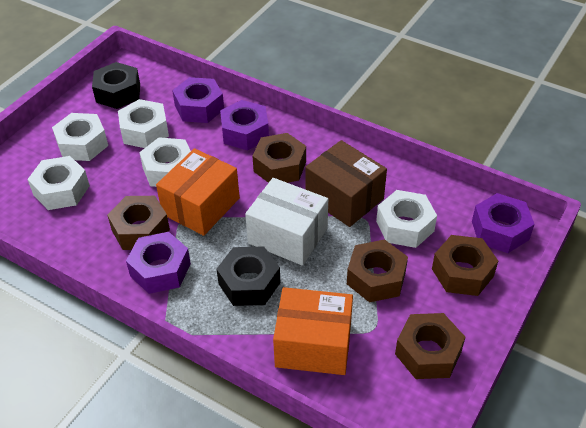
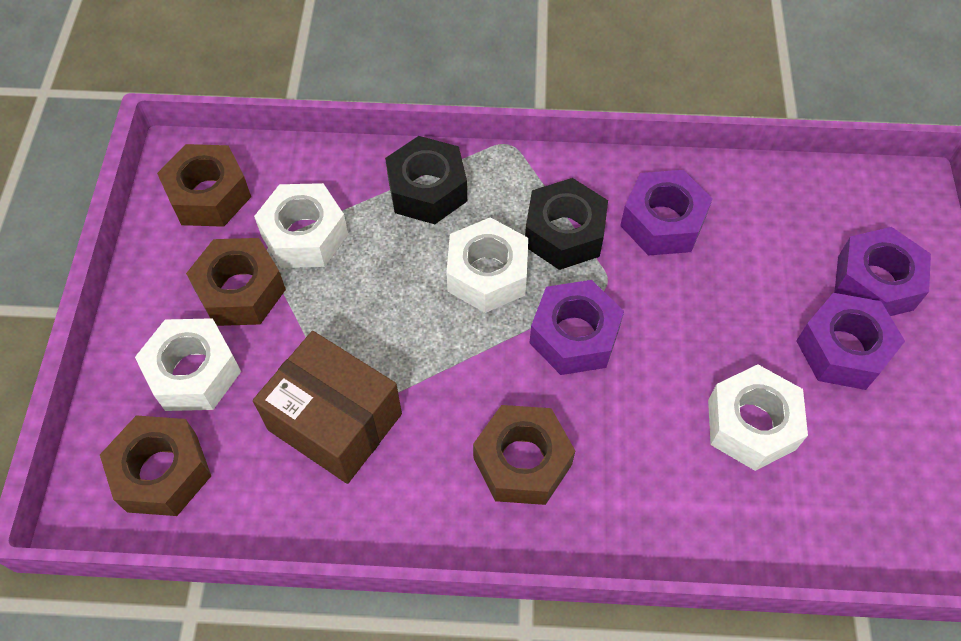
brown nut: [107,196,170,250] [253,133,306,183] [347,239,408,303] [395,313,465,379] [432,235,498,296] = 5 -> [100,415,211,516] [157,144,251,227] [186,238,286,326] [473,405,575,505] = 4
orange box: [156,148,240,236] [273,287,353,375] = 2 -> none = 0
white box: [245,178,328,265] = 1 -> none = 0
white nut: [27,156,90,210] [52,113,108,161] [118,99,169,148] [139,137,191,187] [376,190,437,248] = 5 -> [135,318,241,411] [254,183,348,268] [446,217,528,313] [708,364,808,471] = 4

